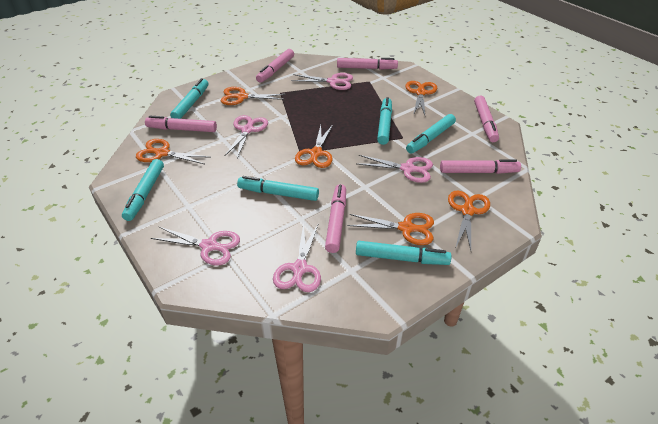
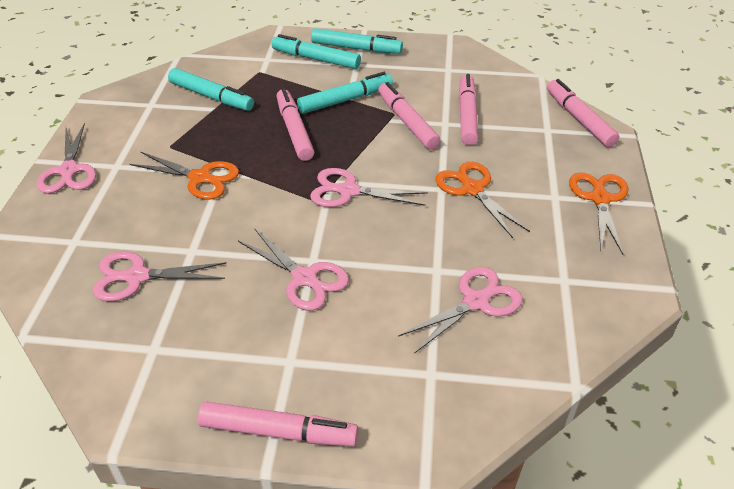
orange scissors: [136,139,210,164] [221,87,286,105] [295,125,333,168] [347,213,434,245] [405,81,437,115] [448,191,490,251] = 6 -> [130,152,239,199] [435,162,530,238] [569,172,628,254] = 3
pink marker: [145,116,217,132] [256,49,294,83] [325,184,346,253] [337,58,398,70] [440,159,521,174] [474,95,499,142] = 6 -> [198,402,359,446] [277,88,314,161] [378,82,440,150] [459,74,478,145] [547,79,619,147] = 5
turquoise marker: [122,159,164,221] [170,78,208,119] [237,176,319,201] [356,241,451,265] [377,97,392,145] [406,114,456,154] = 6 -> [168,68,254,111] [271,34,361,69] [297,72,393,114] [311,28,403,54] = 4

